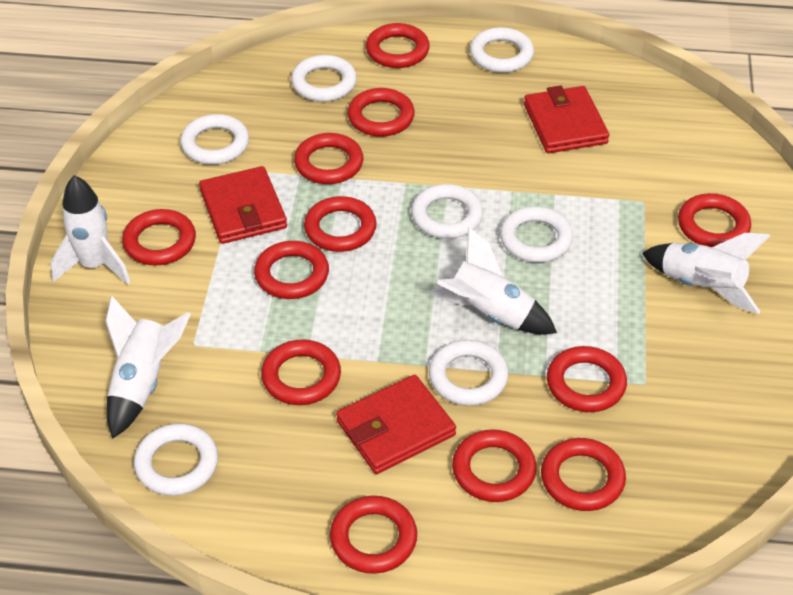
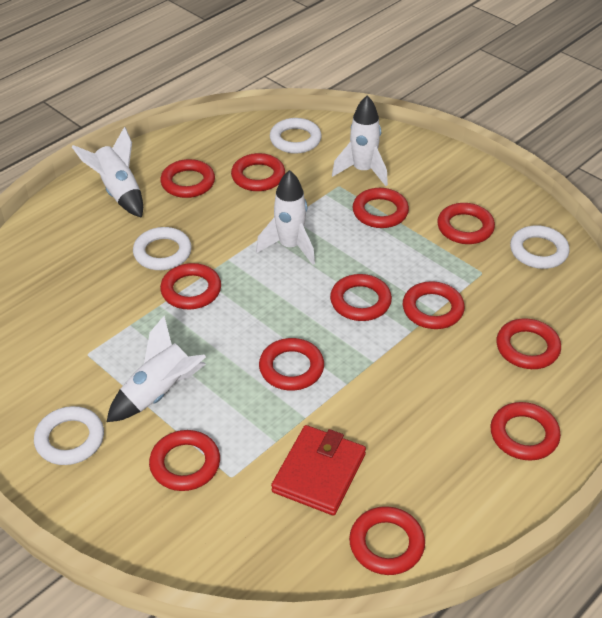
red wallet: [199,166,287,244] [336,375,456,474] [524,85,609,153] = 3 -> [271,425,366,516] = 1
white ring: [134,424,218,496] [180,114,249,165] [291,55,357,102] [411,184,483,239] [429,340,509,406] [470,27,534,73] [500,206,573,263] = 7 -> [34,406,104,465] [133,227,192,270] [270,118,322,154] [510,225,569,269] = 4

